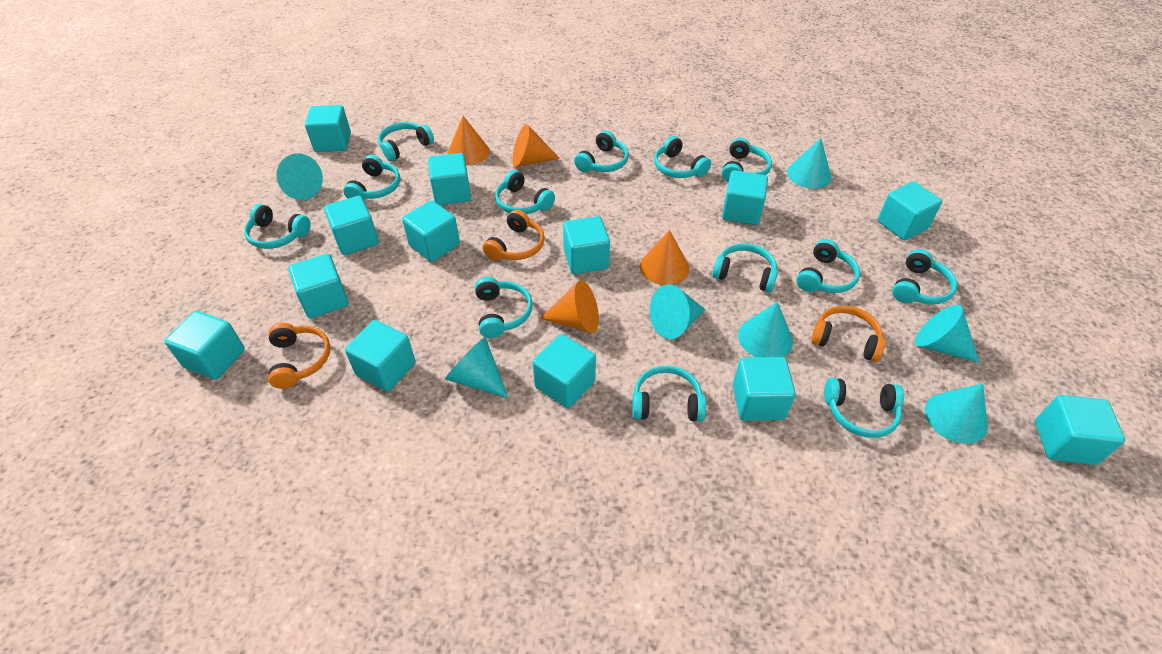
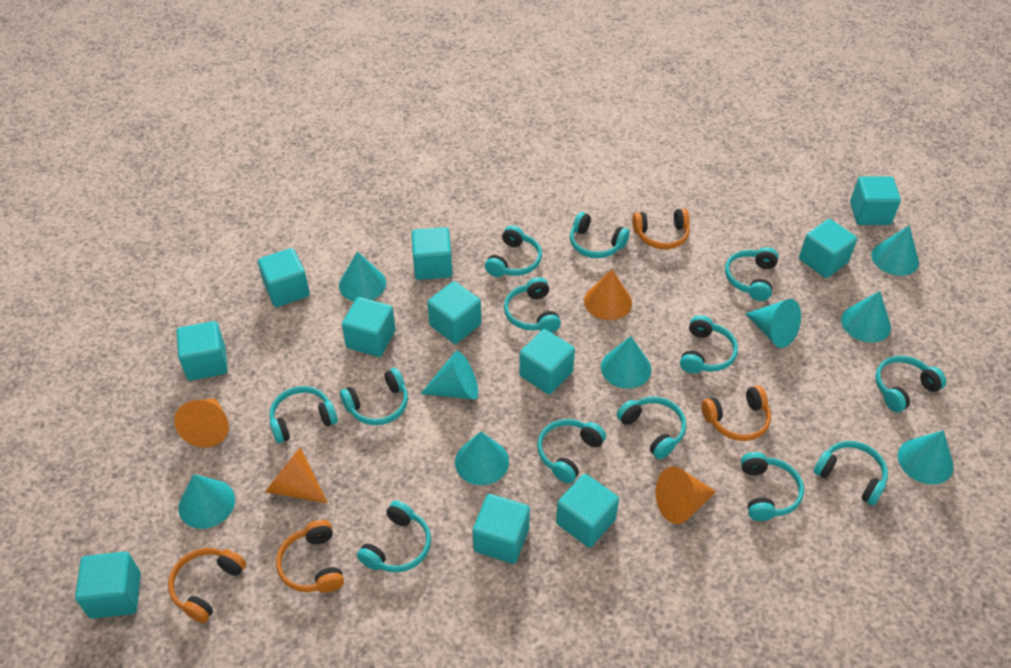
orange headphones: [268,323,330,389] [483,209,545,261] [811,306,886,362] = 3 -> [168,548,246,623] [276,520,344,593] [632,208,690,249] [701,385,771,441] = 4
turquoise cone: [277,154,323,200] [445,337,508,398] [650,285,706,339] [738,302,793,357] [787,138,831,189] [915,305,980,363] [925,383,988,444] = 7 -> [178,474,235,529] [339,251,386,301] [420,351,478,400] [455,432,509,485] [601,336,652,389] [745,299,801,348] [841,291,891,343] [871,225,919,276] [898,430,954,485] = 9
turquoise cube: [164,311,245,380] [288,254,349,318] [305,105,351,152] [324,196,379,255] [345,320,415,392] [402,200,460,262] [428,153,471,205] [532,334,596,408] [563,216,610,274] [722,170,768,225] [733,357,796,421] [877,181,942,240] [1035,395,1125,465] = 13 -> [75,552,141,619] [177,321,228,381] [258,248,310,307] [342,297,396,357] [411,227,452,280] [427,281,481,344] [473,494,530,564] [519,329,575,394] [556,474,619,547] [799,219,857,278] [850,176,901,225] = 11

